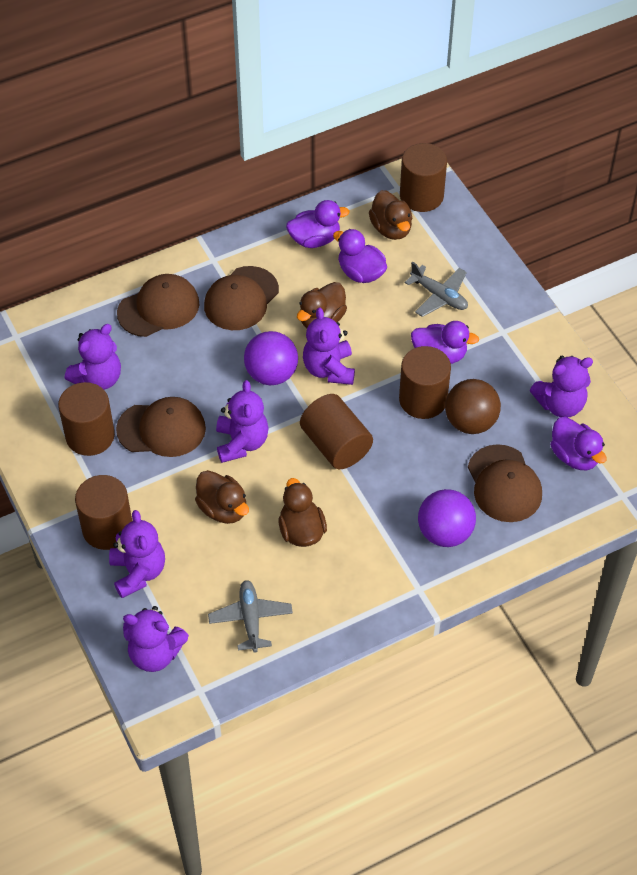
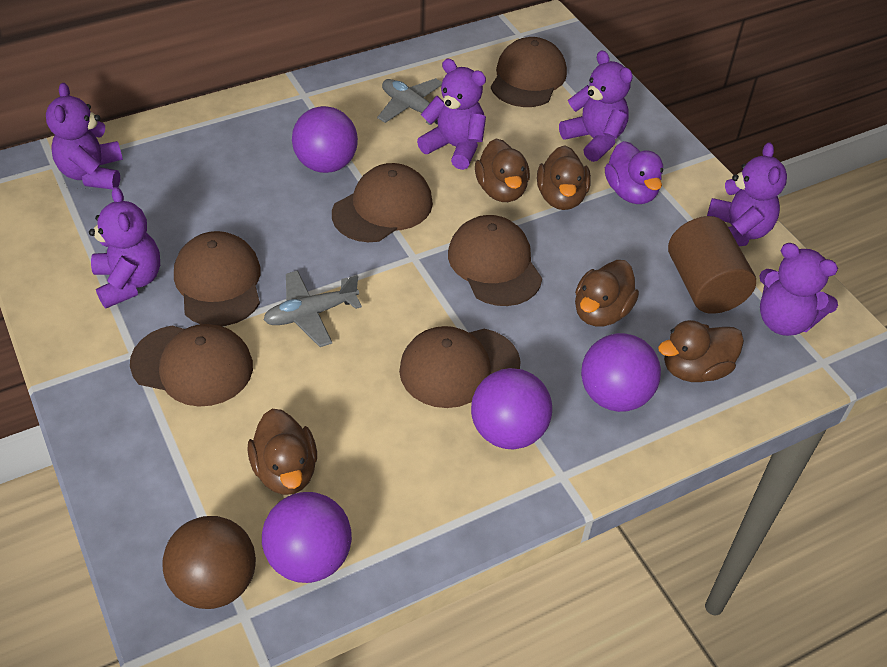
brown cap: [116,397,206,457] [117,274,199,337] [204,266,279,330] [468,444,542,522] = 4 -> [130,324,253,407] [174,231,261,326] [332,163,433,242] [399,326,520,408] [448,215,542,306] [491,37,567,107] = 6
brown cylinder: [58,382,115,456] [75,475,132,550] [300,394,373,469] [399,346,451,419] [400,143,447,212] = 5 -> [668,216,756,314] = 1
brown duck: [195,470,249,524] [279,478,327,547] [297,282,347,328] [369,190,412,240] = 4 -> [247,409,317,495] [475,138,530,202] [537,145,591,210] [575,260,639,327] [658,320,744,382] = 5
purple ball: [244,331,298,385] [418,489,476,547] = 2 -> [262,492,352,583] [292,106,358,173] [471,368,552,449] [581,333,661,412] = 4
purple duck: [286,200,350,248] [333,229,387,283] [411,321,479,364] [550,417,607,470] = 4 -> [605,141,663,204] = 1

